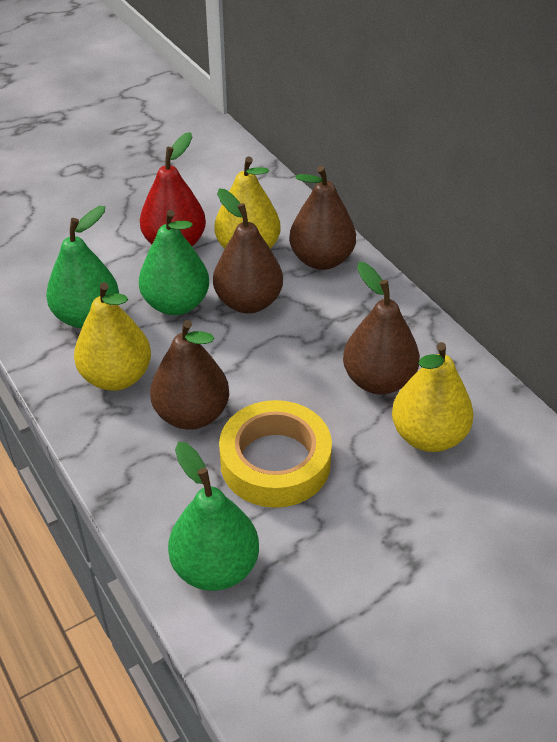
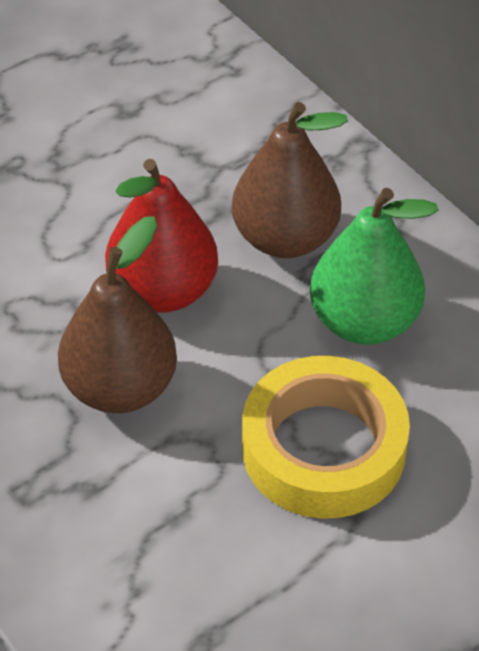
brown pear: [150,320,229,430] [213,189,283,313] [289,166,356,270] [343,262,420,394] = 4 -> [58,216,177,413] [232,102,348,258] = 2
green pear: [46,206,119,328] [139,210,209,315] [168,442,259,591] = 3 -> [310,188,439,345] = 1
yellow pear: [74,282,151,391] [214,156,280,249] [392,342,474,452] = 3 -> none = 0

